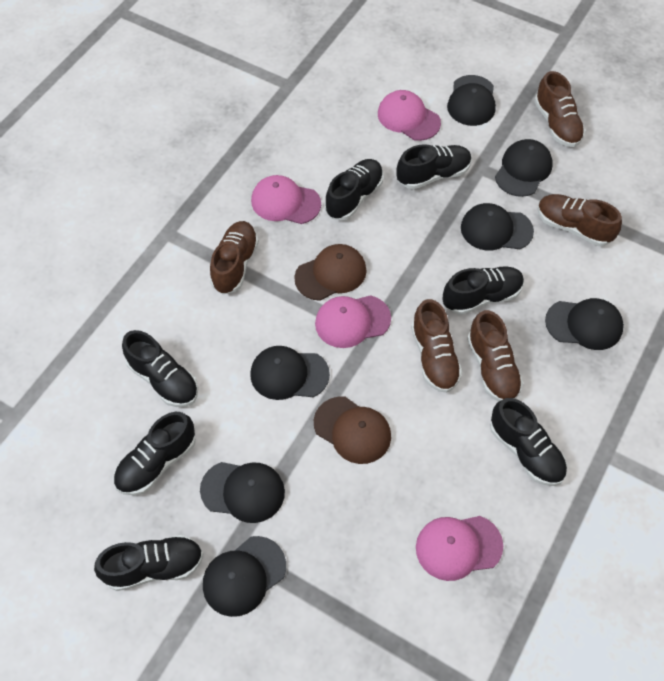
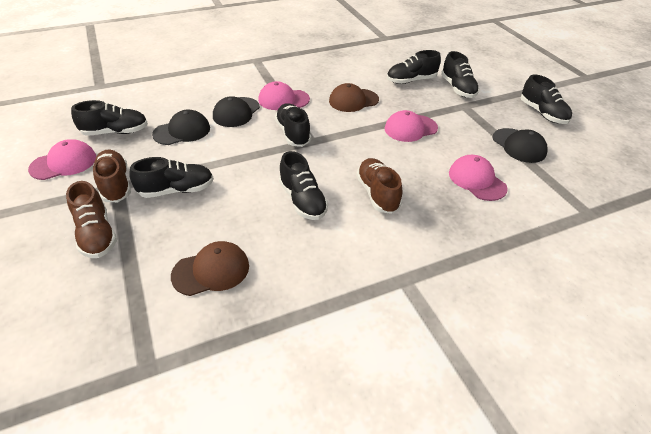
black cap: [200,462,285,523] [203,536,286,617] [251,346,330,400] [447,75,496,126] [461,203,534,250] [495,139,553,197] [545,298,624,350] = 7 -> [152,109,210,145] [213,96,260,127] [492,128,548,163] = 3
brown shoe: [210,221,259,294] [411,299,462,393] [467,310,523,401] [534,71,585,147] [537,194,622,246] = 5 -> [66,181,117,258] [93,149,131,202] [356,158,402,214] = 3

